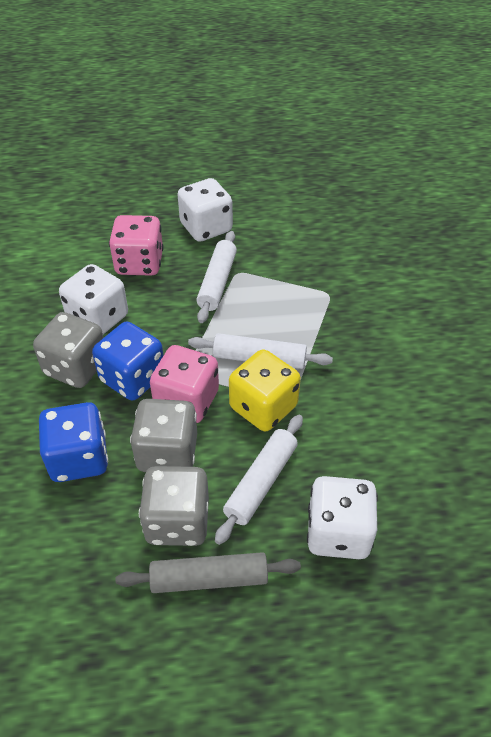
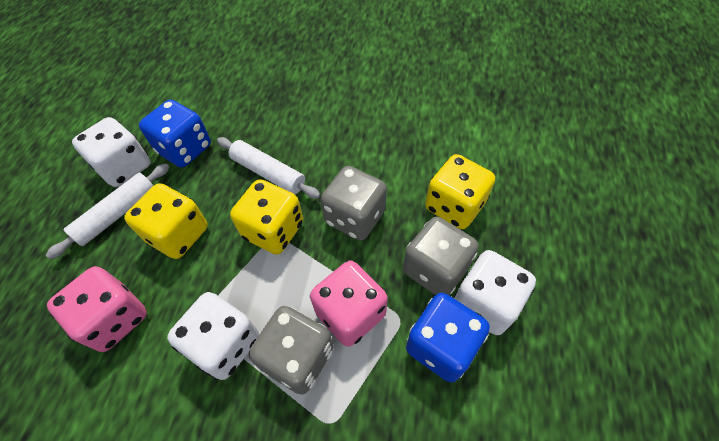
grey rolling pin: [115,552,301,593] = 1 -> none = 0
white rolling pin: [188,333,333,369] [196,231,237,323] [215,415,303,545] = 3 -> [46,164,169,259] [217,137,320,199] = 2
yellow dice: [229,349,301,432] = 1 -> [124,183,208,259] [230,179,303,255] [425,154,495,229] = 3

